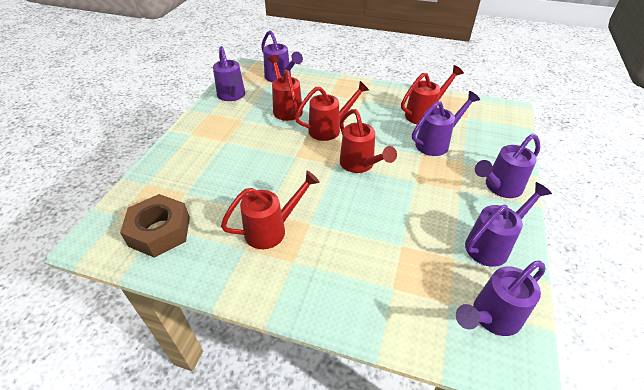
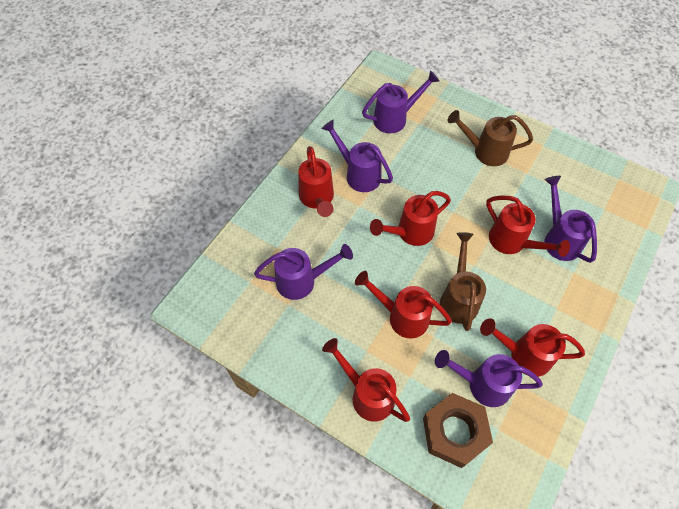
brown watering can: none = 0 -> [440,232,486,331] [447,110,533,166] = 2
purple watering can: [213,46,245,101] [261,30,303,82] [412,91,480,156] [456,261,546,336] [465,182,552,267] [475,134,540,198] = 6 -> [254,244,353,300] [321,120,393,192] [362,70,440,133] [435,350,543,407] [544,176,597,263] = 5
red watering can: [221,171,320,249] [267,55,303,121] [295,81,369,141] [340,109,397,173] [401,65,464,124] = 5 -> [298,146,334,217] [322,338,410,422] [355,271,452,338] [370,191,451,246] [480,318,585,377] [486,196,570,257] = 6

